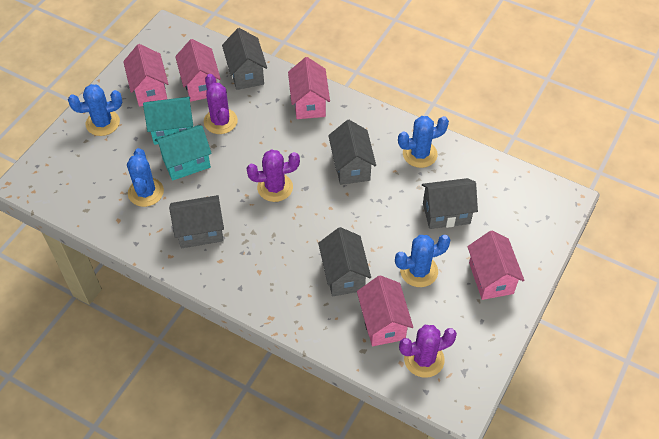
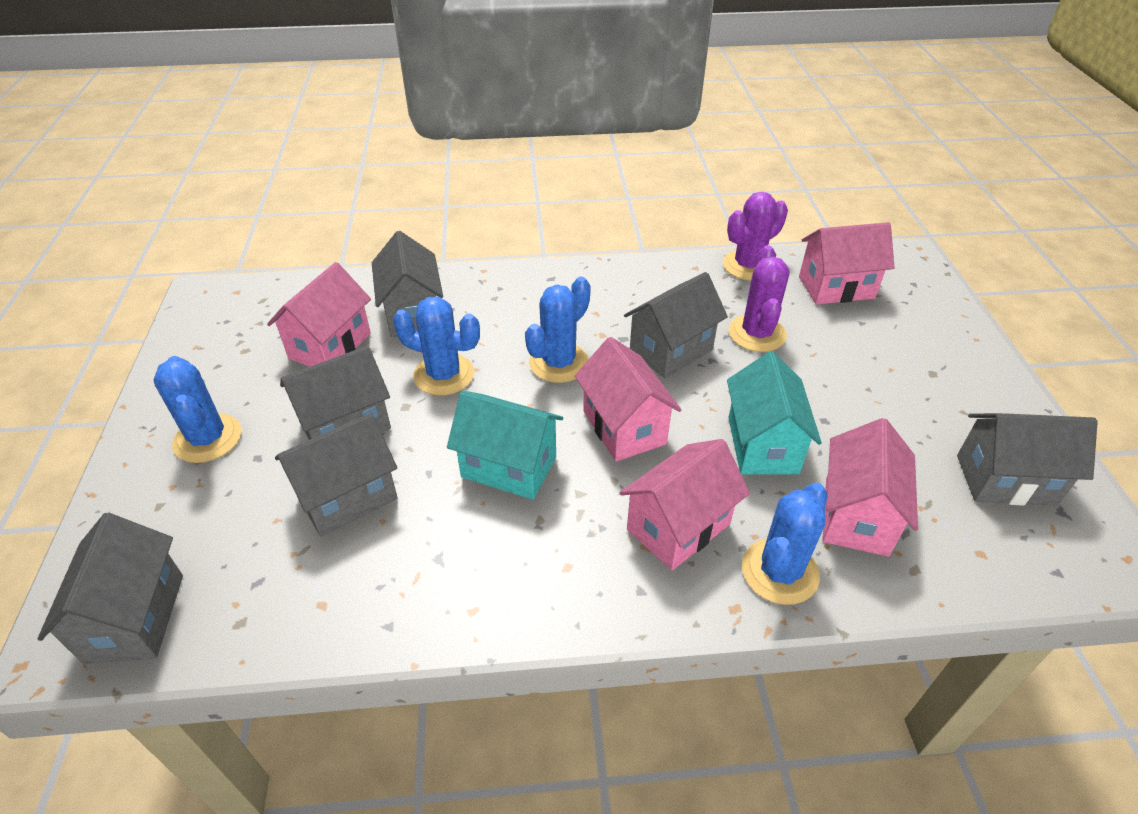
grey house: [169,195,224,248] [222,28,267,90] [318,227,371,296] [328,120,376,185] [422,178,478,229] = 5 -> [38,513,183,664] [275,413,398,537] [280,346,391,440] [372,231,443,337] [624,272,728,378] [957,413,1098,506] = 6
purple cactus: [204,74,238,134] [247,150,300,202] [399,325,457,378] = 3 -> [723,192,788,280] [729,245,789,352] = 2

